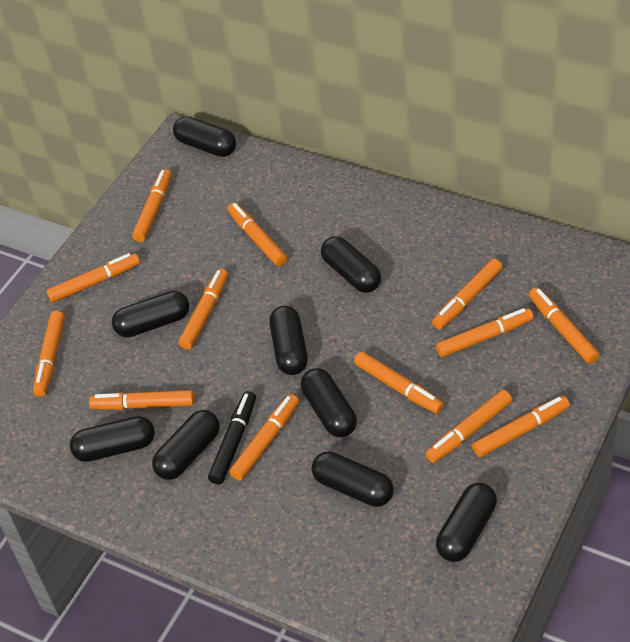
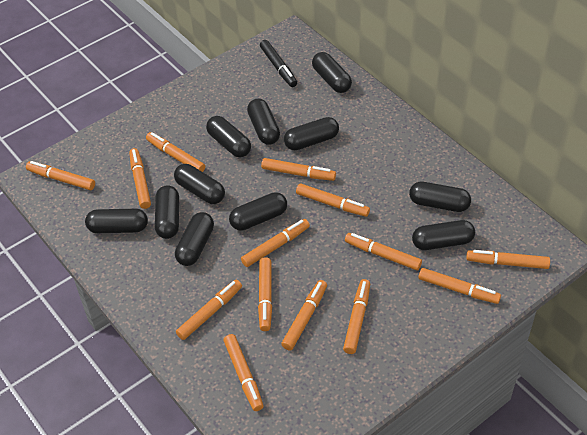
black capsule: [70,416,155,462] [112,291,189,337] [152,410,220,480] [173,116,236,157] [269,306,308,375] [301,368,357,437] [312,451,394,507] [321,236,381,293] [436,483,497,562] = 9 -> [85,208,148,233] [155,185,179,239] [174,164,225,204] [175,212,214,266] [206,116,251,158] [229,192,287,231] [247,98,280,145] [284,117,339,150] [312,52,352,93] [409,182,471,212] [412,220,475,250] = 11
orange marker: [33,311,65,397] [47,253,140,303] [89,390,194,410] [132,169,172,242] [179,269,228,350] [228,203,287,266] [229,394,299,481] [354,351,444,414] [425,390,512,463] [432,259,503,330] [436,308,534,357] [472,396,570,457] [529,287,600,364] = 13 -> [26,161,95,190] [129,148,151,209] [146,132,205,172] [176,279,242,340] [223,334,263,411] [241,219,310,267] [258,257,272,331] [261,158,336,181] [281,280,327,350] [296,183,370,217] [343,279,370,354] [345,233,422,271] [418,268,501,304] [466,250,550,269] = 14

